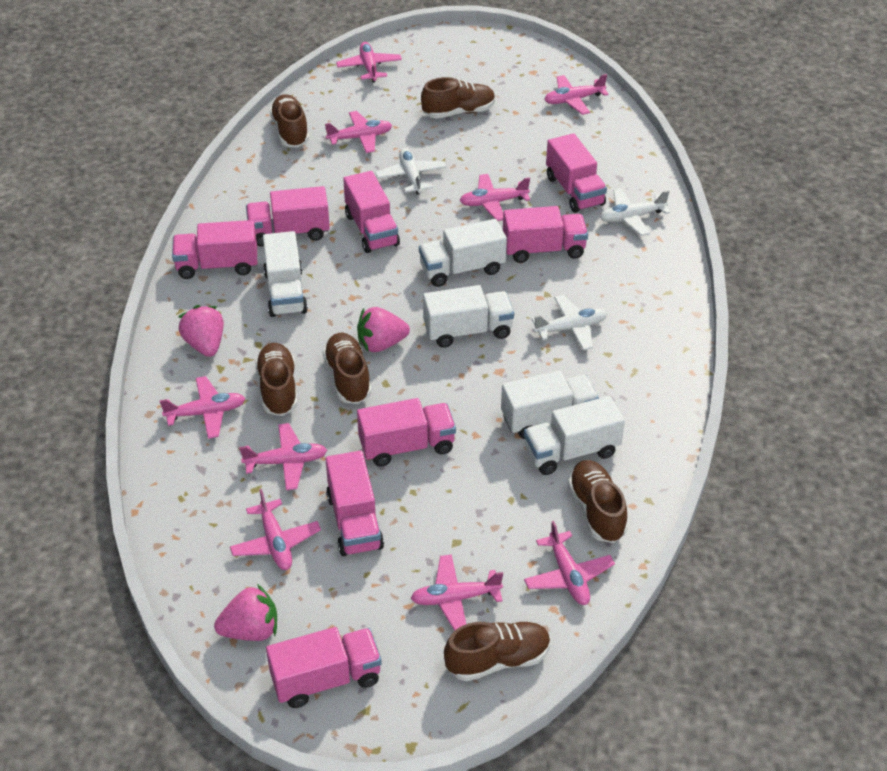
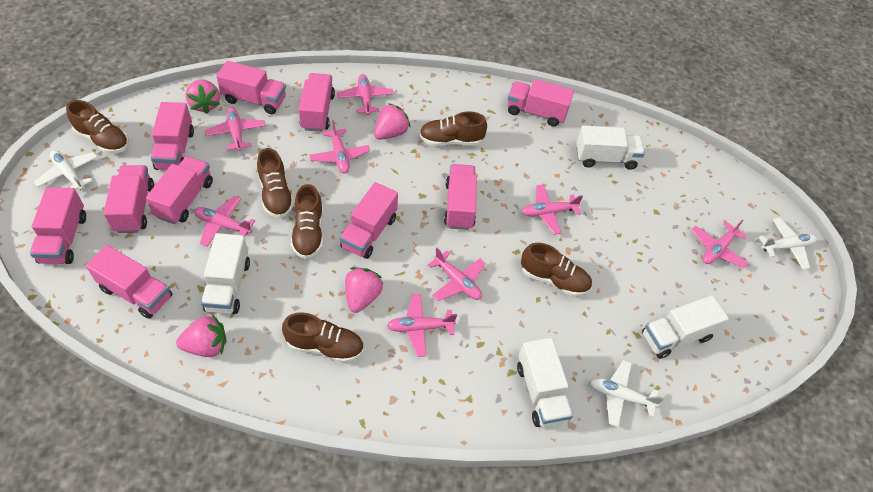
pink plane: [160,376,245,439] [230,489,321,570] [239,423,327,490] [325,111,392,153] [336,42,402,83] [411,554,503,631] [460,174,530,221] [524,521,615,605] [544,74,609,115] = 9 -> [194,196,255,247] [204,107,266,151] [310,120,370,173] [337,74,393,115] [387,294,457,357] [428,248,486,301] [522,184,583,235] [691,219,749,269] = 8
pink strawberry: [179,305,224,357] [214,584,277,641] [357,307,410,352] = 3 -> [176,314,227,357] [186,79,220,114] [345,267,383,313] [374,103,411,140] = 4
pink truck: [172,220,257,279] [246,186,330,246] [266,627,382,708] [326,451,384,556] [343,171,400,253] [357,398,456,467] [503,206,588,263] [546,133,607,213] = 8 -> [30,187,86,264] [86,245,172,319] [103,165,154,233] [146,156,213,224] [151,102,194,170] [216,61,286,114] [298,73,335,132] [340,182,398,259] [444,164,477,230] [507,79,574,127] = 10
white truck: [263,231,308,317] [419,219,507,287] [423,285,514,348] [501,370,599,439] [524,396,625,475] = 5 -> [201,233,250,314] [517,338,573,427] [576,125,645,170] [642,295,729,359] = 4

